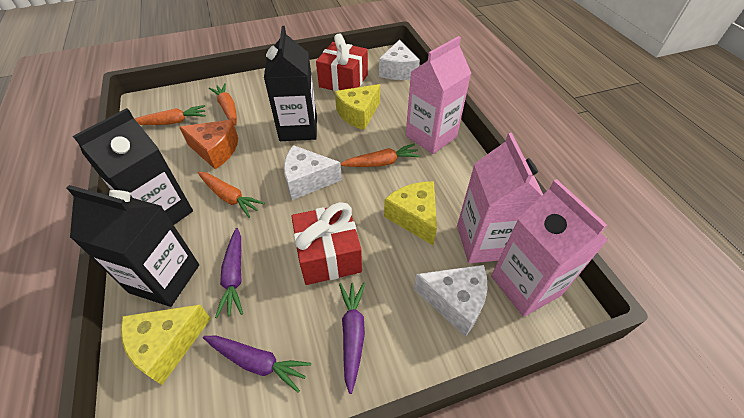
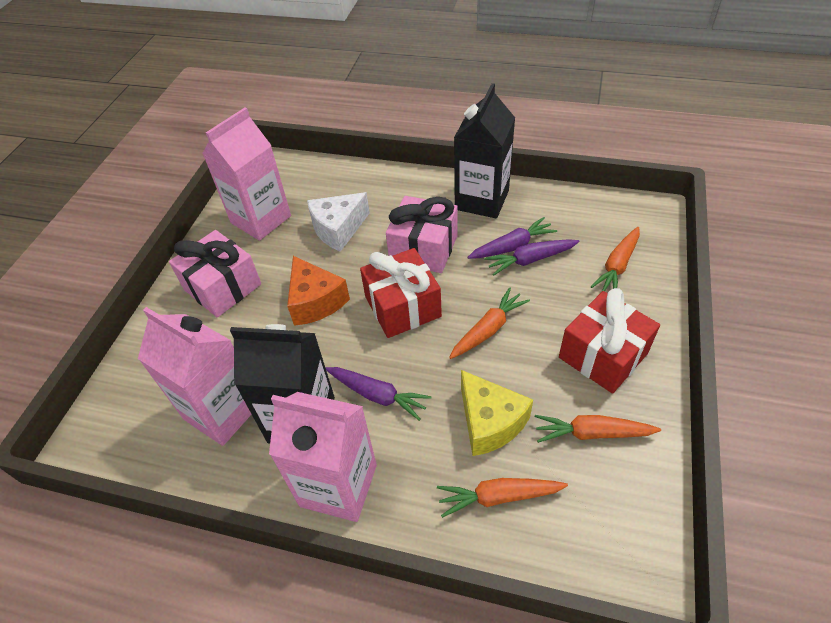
black carton: [67,185,199,307] [73,108,193,225] [264,26,317,141] = 3 -> [230,324,335,444] [454,83,515,218] = 2
pink gift: none = 0 -> [169,230,261,317] [386,196,458,273] = 2
white cheese: [284,145,342,200] [379,39,420,80] [414,265,487,337] = 3 -> [307,192,370,252] = 1
yellow cheese: [121,305,211,385] [335,84,380,130] [384,181,437,245] = 3 -> [461,370,533,456] = 1

